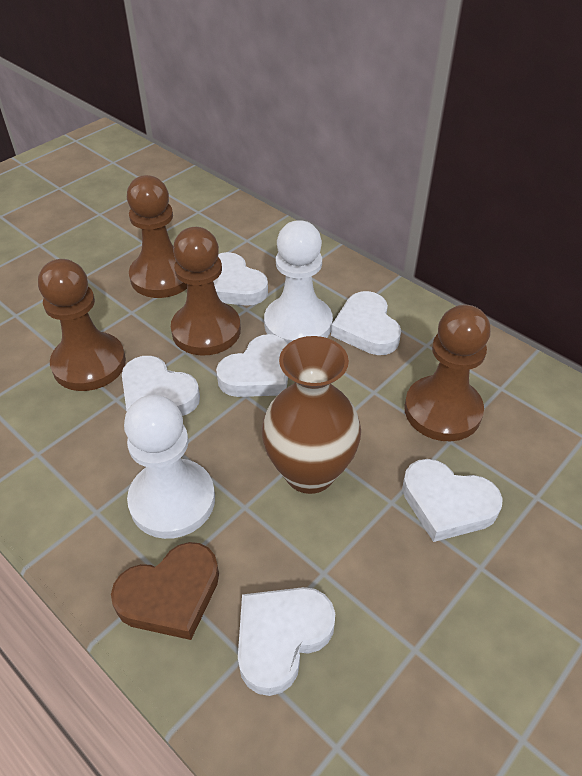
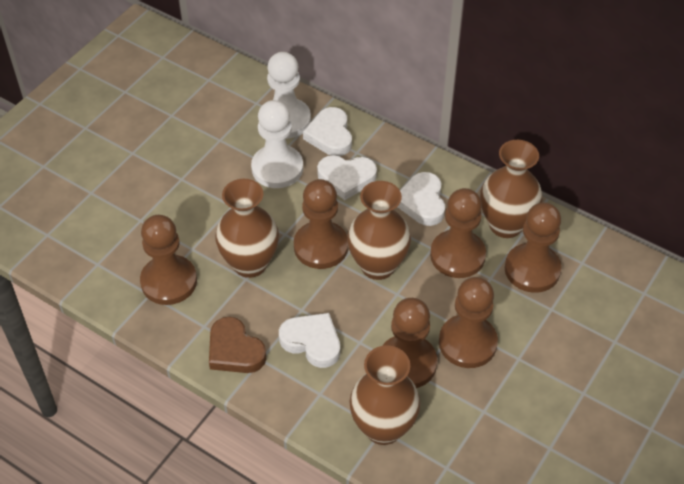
brown pawn: [38,259,126,391] [127,175,187,298] [171,227,241,355] [404,305,491,441] = 4 -> [140,215,197,305] [294,179,348,269] [382,298,437,388] [430,188,486,278] [439,277,498,368] [505,202,562,293] = 6
brown vase: [262,336,361,494] = 1 -> [215,179,279,278] [347,181,411,280] [349,345,421,445] [480,140,543,238] = 4
white heart: [122,356,200,416] [213,252,268,306] [216,334,289,397] [238,587,335,696] [331,291,401,355] [402,459,503,542] = 6 -> [279,313,340,368] [303,107,352,156] [317,155,377,200] [397,172,445,226] = 4

